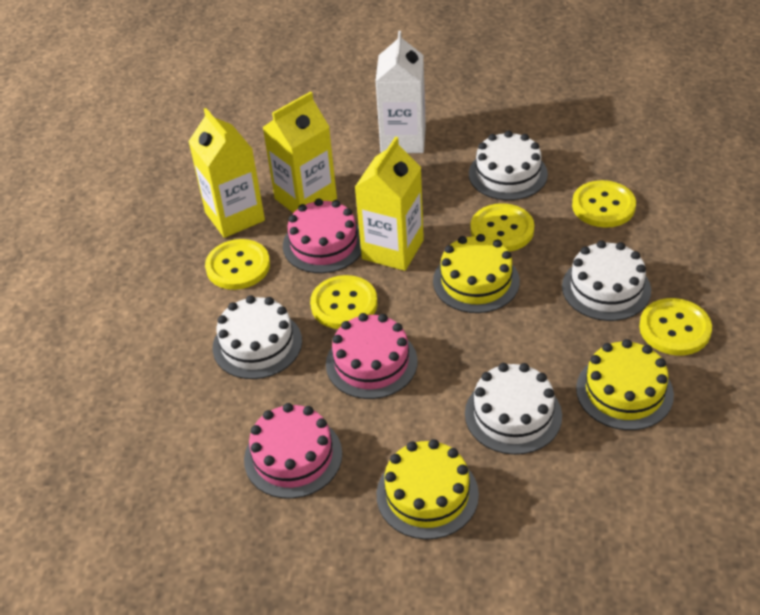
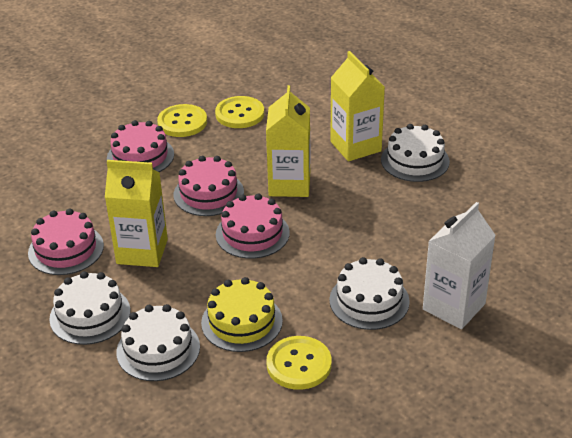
pink cake: [244,403,342,499] [283,199,361,273] [326,313,418,399] = 3 -> [28,209,104,275] [107,120,174,172] [174,156,244,216] [216,194,290,259] = 4
yellow button: [205,239,270,290] [310,275,377,329] [470,203,534,252] [572,180,636,228] [639,298,712,355] = 5 -> [157,104,207,137] [215,96,264,128] [266,336,332,390] = 3
yellow cake: [377,439,479,540] [433,234,520,313] [576,339,674,430] = 3 -> [201,277,283,352] = 1

